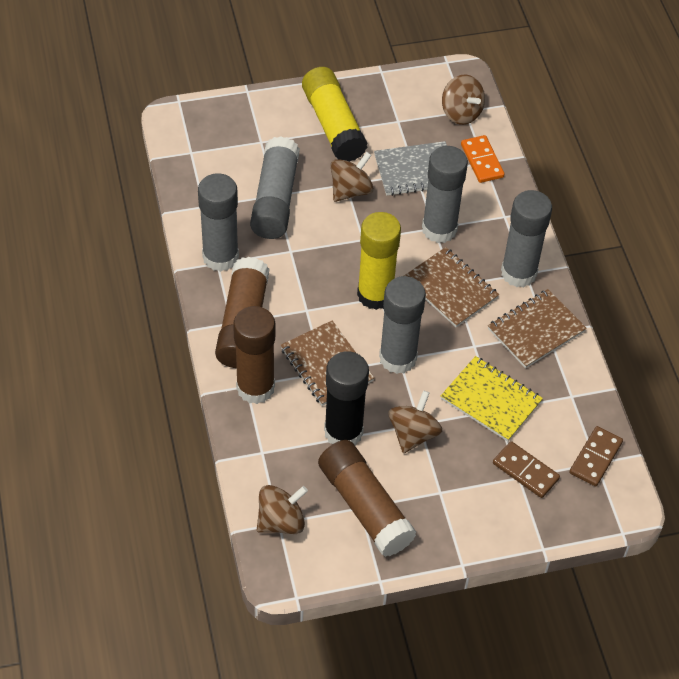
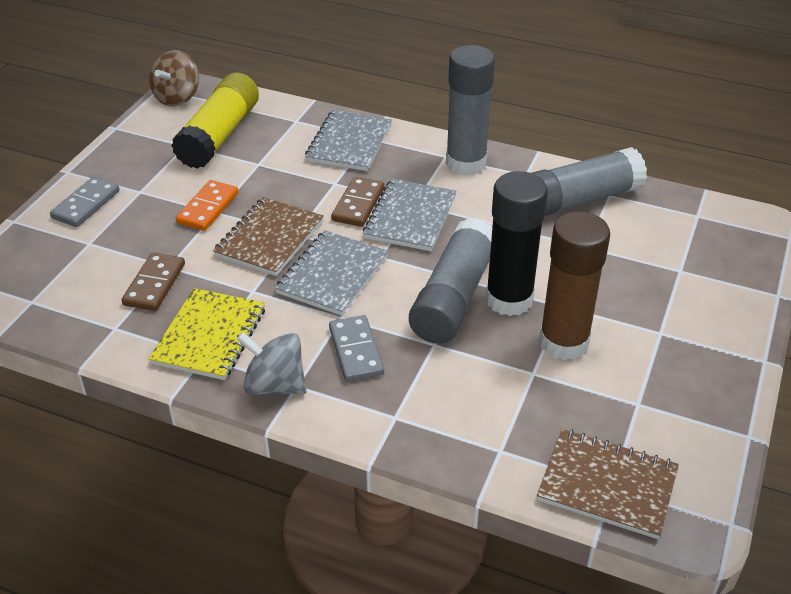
brown glue stick: [215,257,270,368] [233,306,275,404] [318,440,416,557] = 3 -> [539,212,610,361] = 1
brown notebook: [281,321,374,406] [404,247,499,327] [488,289,587,368] = 3 -> [213,197,324,276] [537,429,679,539] = 2
brown spinning top: [257,485,308,534] [331,152,374,202] [388,390,442,453] [442,75,485,125] = 4 -> [149,50,199,106] = 1
grey domino: none = 0 -> [50,177,120,227] [329,315,384,381] = 2
grey glue stick: [198,173,239,272] [250,136,300,239] [379,276,426,374] [422,146,468,243] [501,190,552,288] = 5 -> [409,218,492,344] [446,45,495,176] [532,147,647,216] = 3
grey notebook: [374,141,447,196] = 1 -> [275,230,388,316] [305,110,392,171] [363,179,457,251] = 3
grey spinning top: none = 0 -> [237,332,307,395] = 1
yellow glue stick: [302,67,368,162] [357,212,401,310] = 2 -> [171,72,259,169] = 1

